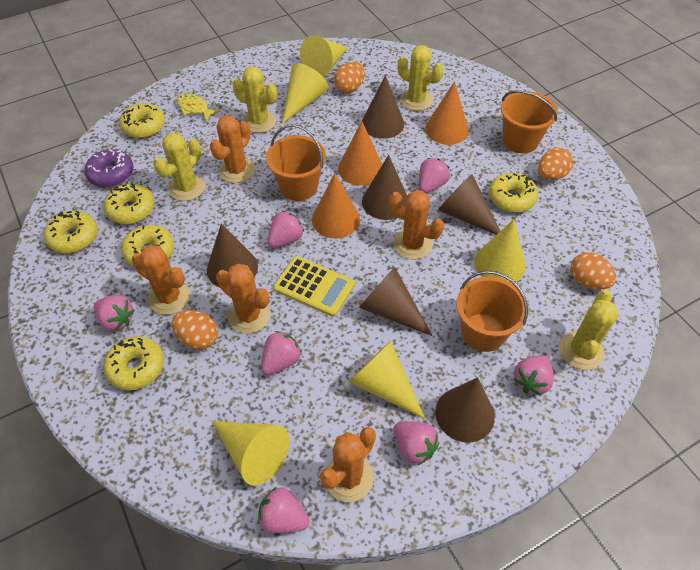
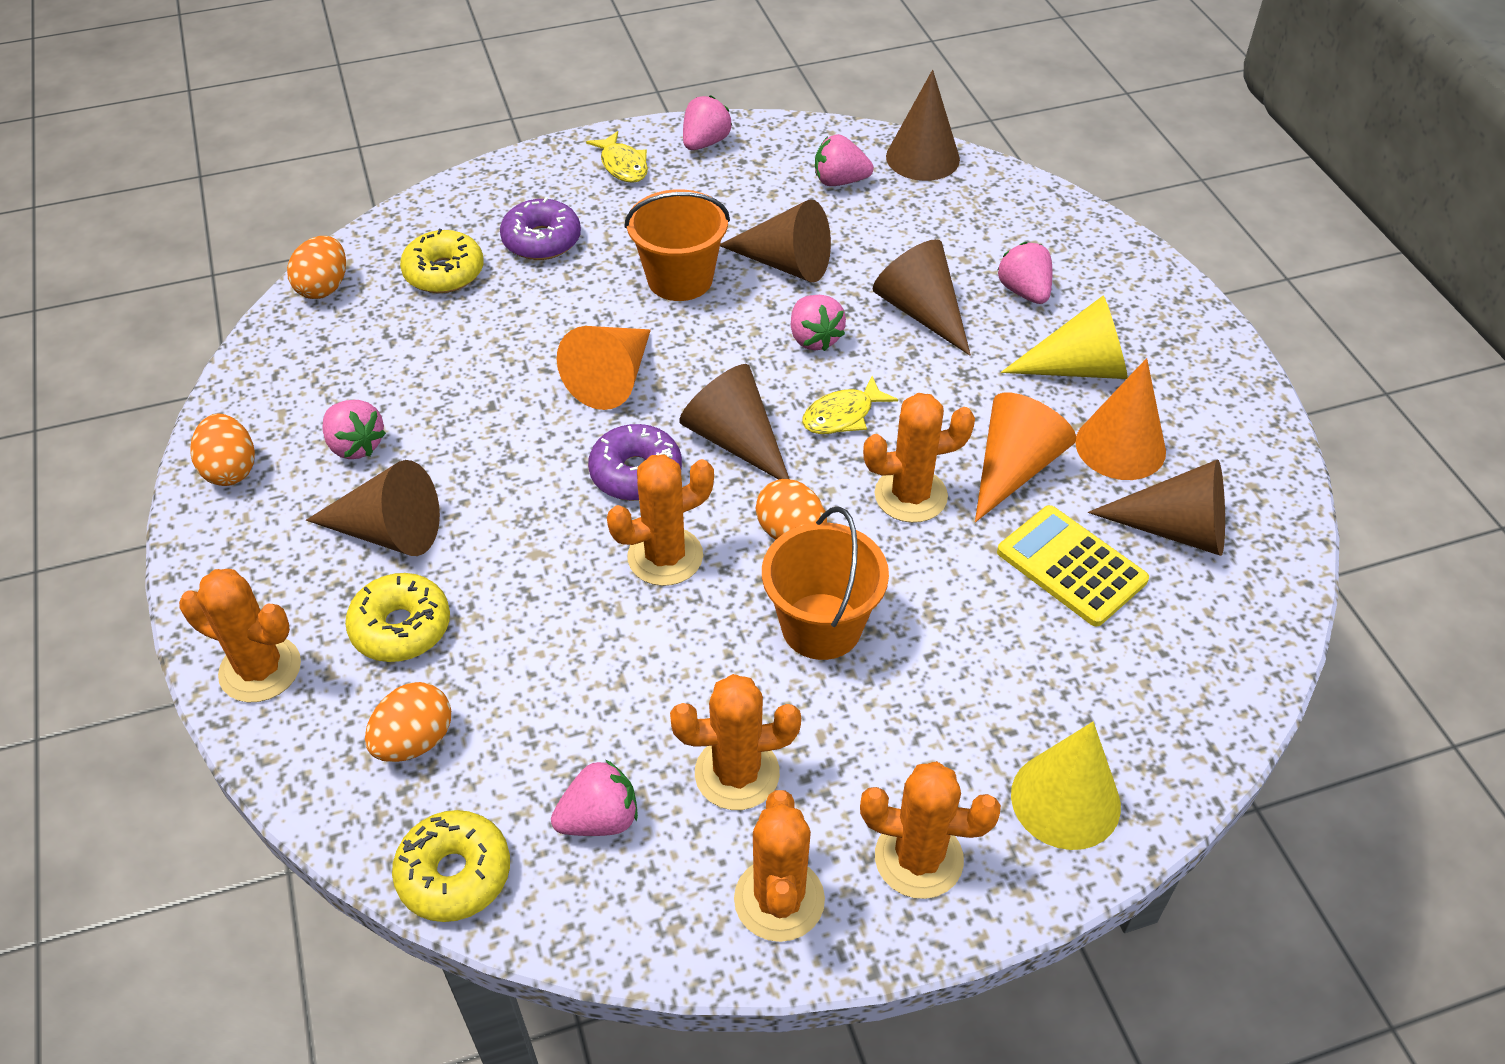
orange bucket: [266,124,326,201] [456,270,528,352] [501,90,558,153] = 3 -> [624,189,730,301] [762,507,889,660] = 2
orange cactus: [132,245,190,315] [210,115,255,183] [216,264,270,334] [320,427,376,502] [389,190,444,260] = 5 -> [179,569,301,703] [607,454,714,586] [670,674,801,810] [734,790,825,942] [860,761,1001,899] [863,393,975,523] = 6
pink strawberry: [94,295,135,331] [258,487,310,533] [261,331,302,375] [268,211,304,248] [394,421,439,465] [419,158,450,193] [513,355,554,396] = 7 -> [323,400,386,459] [551,759,638,836] [683,95,732,150] [791,295,846,351] [815,134,874,186] [997,242,1052,304] = 6
purple donut: [84,149,133,187] = 1 -> [500,197,581,260] [588,424,682,501] = 2
yellow cactus: [153,133,205,201] [232,66,277,133] [397,45,443,111] [559,290,619,370] = 4 -> none = 0
yellow cone: [212,421,289,486] [282,63,329,124] [300,35,348,77] [349,341,426,420] [474,219,526,283] = 5 -> [1001,296,1128,379] [1011,722,1121,850] = 2
yellow donut: [44,211,97,253] [104,183,155,224] [104,336,164,391] [119,103,165,138] [121,225,174,267] [489,173,538,213] = 6 -> [345,573,450,662] [392,810,510,922] [400,229,484,293] = 3
yellow fish: [176,93,221,122] = 1 -> [586,131,648,183] [802,376,898,434] = 2

